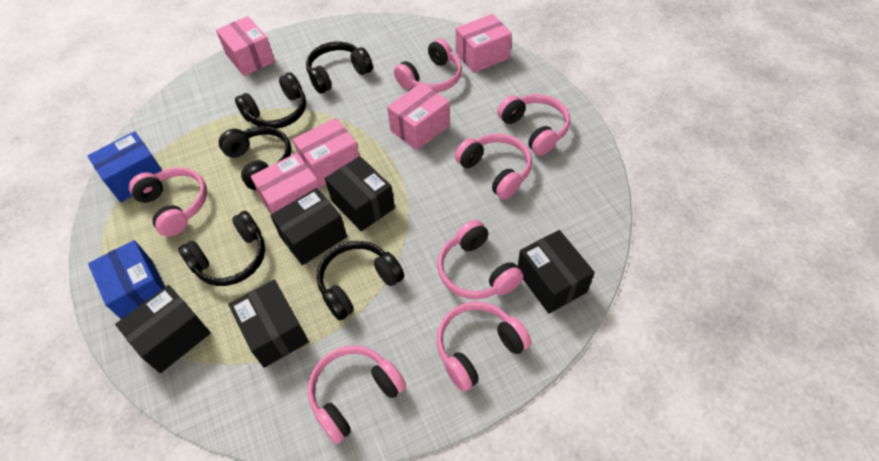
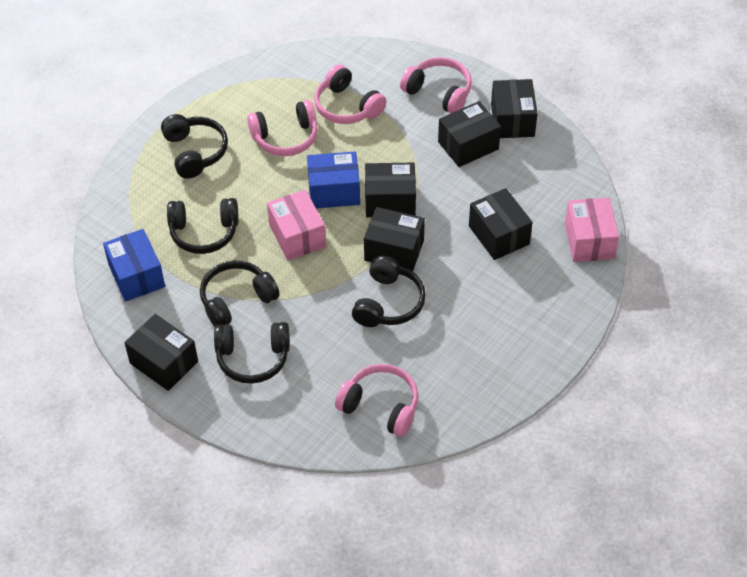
black box: [115,285,211,373] [228,280,309,368] [270,188,347,265] [325,156,395,231] [517,230,595,314] = 5 -> [124,314,198,391] [364,207,425,272] [365,163,416,217] [438,101,501,167] [469,188,532,260] [491,79,538,138] = 6
pink box: [216,16,275,76] [251,153,321,214] [293,118,359,187] [387,82,450,150] [456,14,512,73] = 5 -> [267,190,326,260] [565,198,619,262] = 2
pink headphones: [129,167,207,237] [307,345,406,444] [394,39,462,92] [437,220,524,299] [437,302,531,392] [455,134,532,200] [497,94,570,156] = 7 -> [247,100,318,156] [314,64,387,124] [335,364,419,437] [400,57,472,113] = 4

